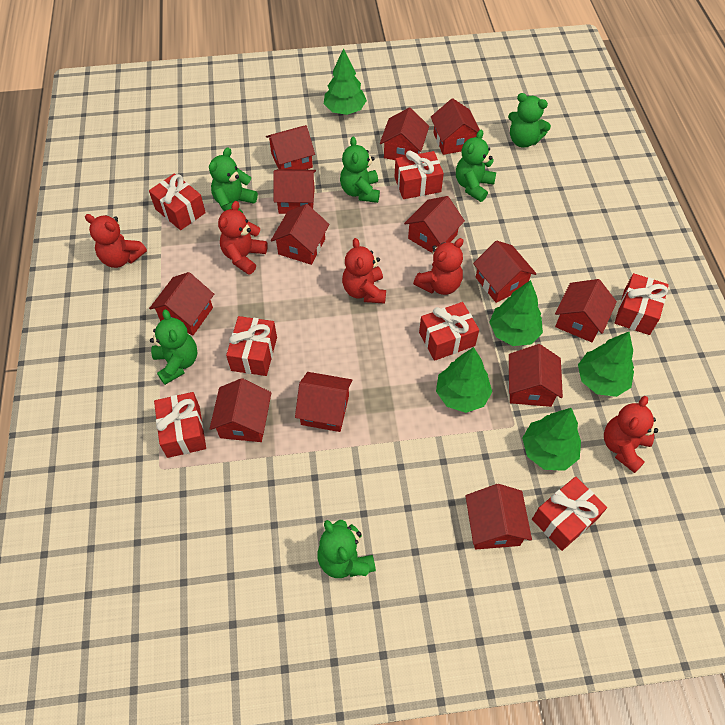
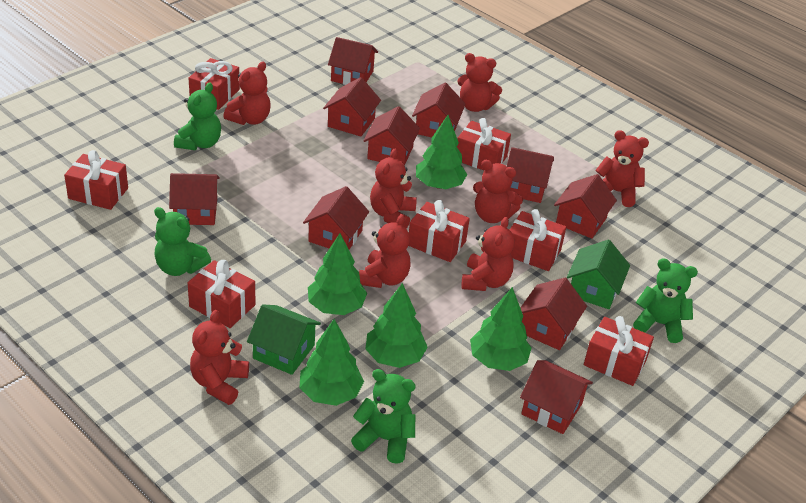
green house: none = 0 -> [247,304,321,375] [567,240,630,309] = 2
green teddy bear: [150,309,197,385] [209,148,258,213] [317,520,376,578] [340,137,380,203] [456,130,496,202] [508,93,551,148] = 6 -> [154,207,211,276] [174,83,221,150] [351,369,416,464] [633,258,698,343] = 4
red house: [149,272,214,335] [210,378,271,442] [266,125,315,170] [271,204,329,265] [273,169,316,214] [295,372,352,432] [380,107,429,160] [404,196,465,253] [431,98,480,155] [465,484,532,549] [473,241,537,303] [509,344,563,407] [555,279,617,342] = 13 -> [169,173,220,225] [303,186,369,250] [323,77,381,136] [328,37,378,85] [363,106,420,166] [412,83,466,137] [507,147,554,203] [520,278,587,350] [520,360,593,434] [554,174,617,239] = 10
red teddy bear: [85,214,147,268] [218,201,268,275] [342,238,386,304] [413,238,464,295] [604,396,658,473] = 5 -> [190,310,249,405] [223,62,271,125] [359,214,411,288] [370,149,417,228] [457,53,502,112] [462,217,515,291] [473,160,523,223] [596,130,649,207] = 8

